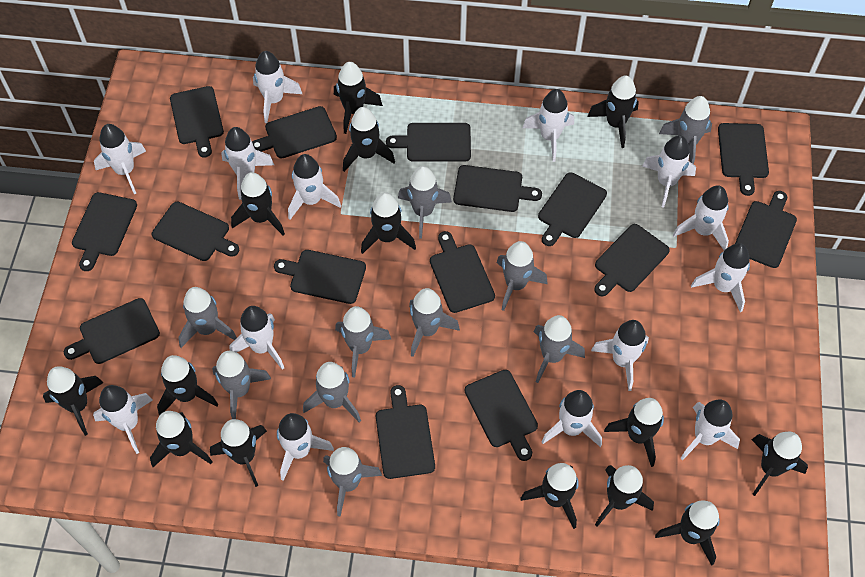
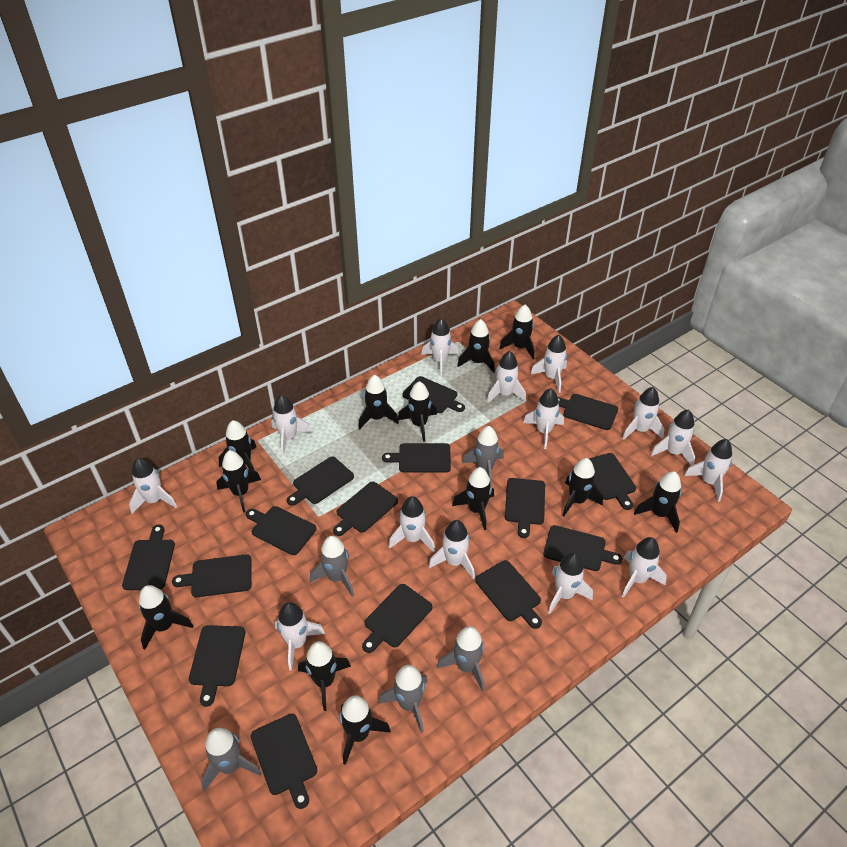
black rocket: [43,366,104,436] [150,411,212,467] [157,355,218,415] [210,419,267,487] [231,172,285,236] [334,62,383,134] [343,107,395,172] [361,192,416,254] [521,463,579,529] [587,75,639,148] [595,465,654,527] [604,398,664,467] [655,501,720,566] [752,432,808,496] = 14 -> [139,585,193,650] [216,450,261,513] [219,420,256,471] [298,641,351,711] [340,695,391,765] [359,375,399,430] [398,381,437,442] [452,467,494,530] [457,319,495,373] [499,305,535,359] [562,458,603,517] [634,471,681,533] = 12
grey rocket: [178,287,237,348] [212,351,271,419] [303,362,361,422] [323,447,382,517] [335,306,391,378] [398,166,452,239] [409,288,460,357] [497,241,548,311] [534,315,585,383] [659,96,712,164] = 10 -> [201,728,261,791] [310,536,354,597] [379,665,428,733] [437,626,485,692] [462,426,504,485] = 5

